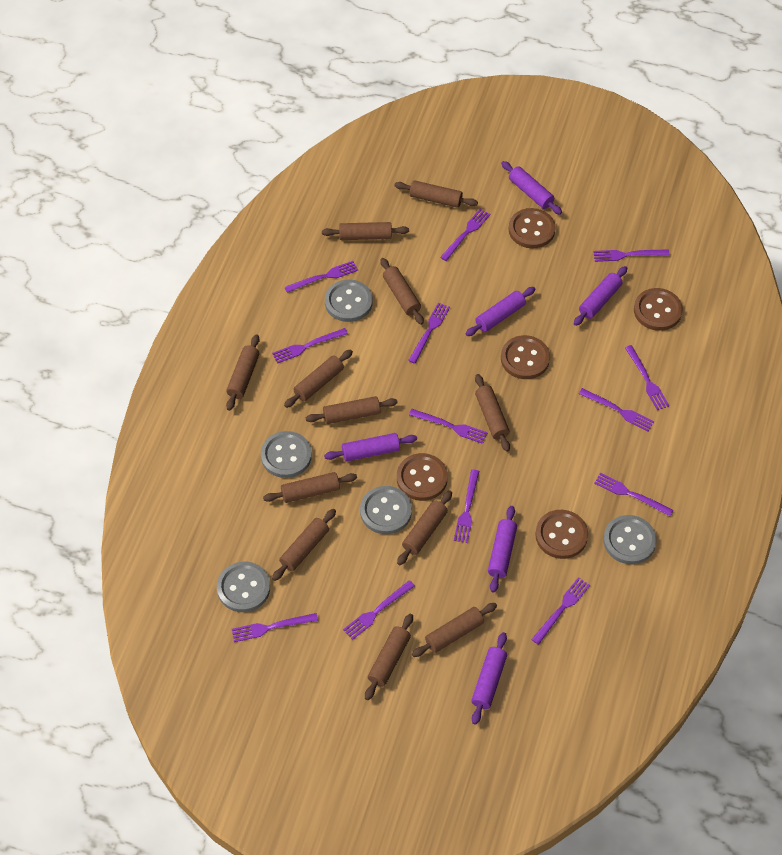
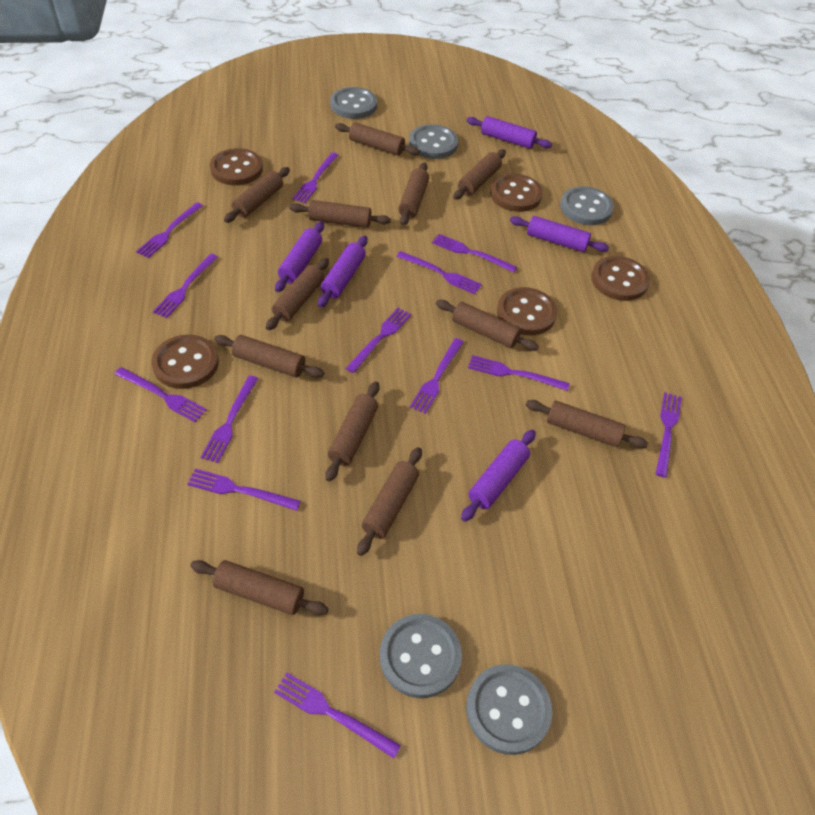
purple rolling pin: [324,433,417,462] [465,287,535,336] [471,632,507,725] [488,506,517,593] [501,161,562,215] [574,266,627,326] = 6 -> [275,221,324,292] [318,236,368,307] [461,430,536,522] [467,116,552,149] [510,216,609,252] = 5

